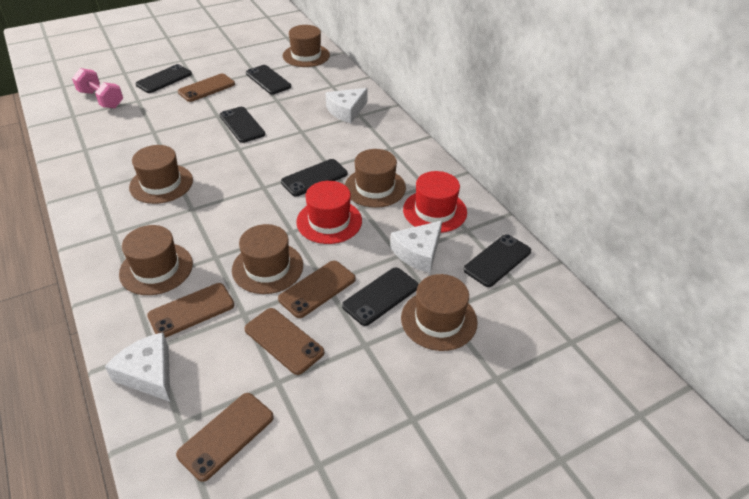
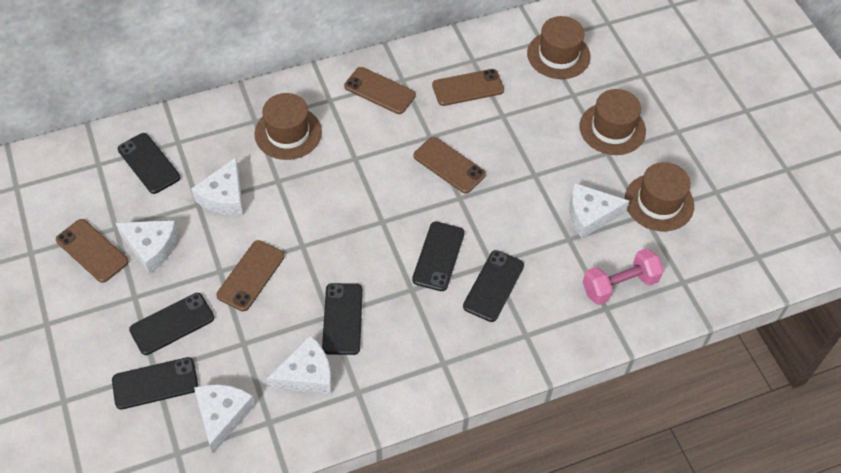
brown hat: [119,225,193,295] [129,145,193,204] [232,224,303,294] [283,25,330,67] [345,149,406,208] [401,274,478,351] = 6 -> [254,93,322,160] [527,16,591,79] [580,89,646,155] [625,162,694,231] = 4
red hat: [296,181,362,244] [403,171,467,233] = 2 -> none = 0
white cheese: [105,332,170,402] [326,88,368,123] [390,220,442,273] = 3 -> [116,220,178,274] [191,157,243,215] [194,384,255,453] [267,335,332,394] [570,183,629,238] = 5

